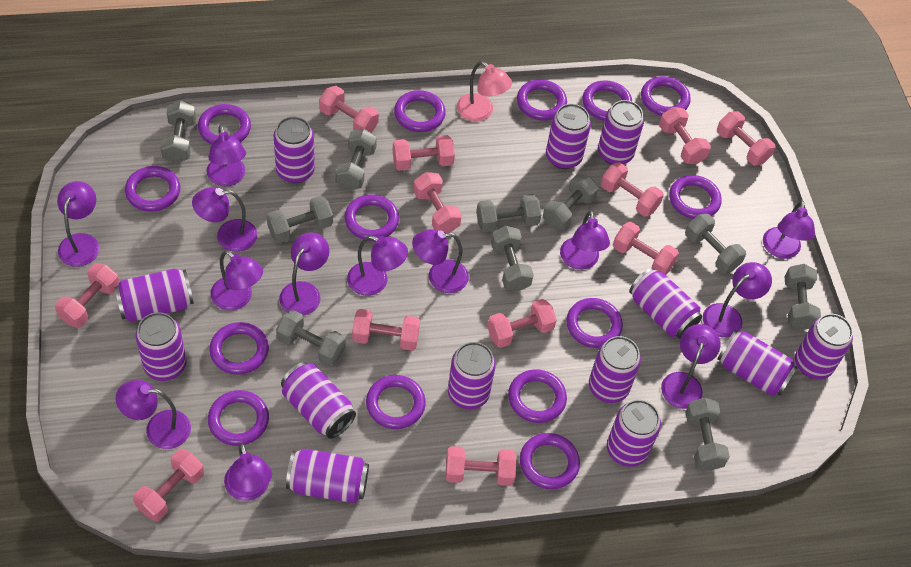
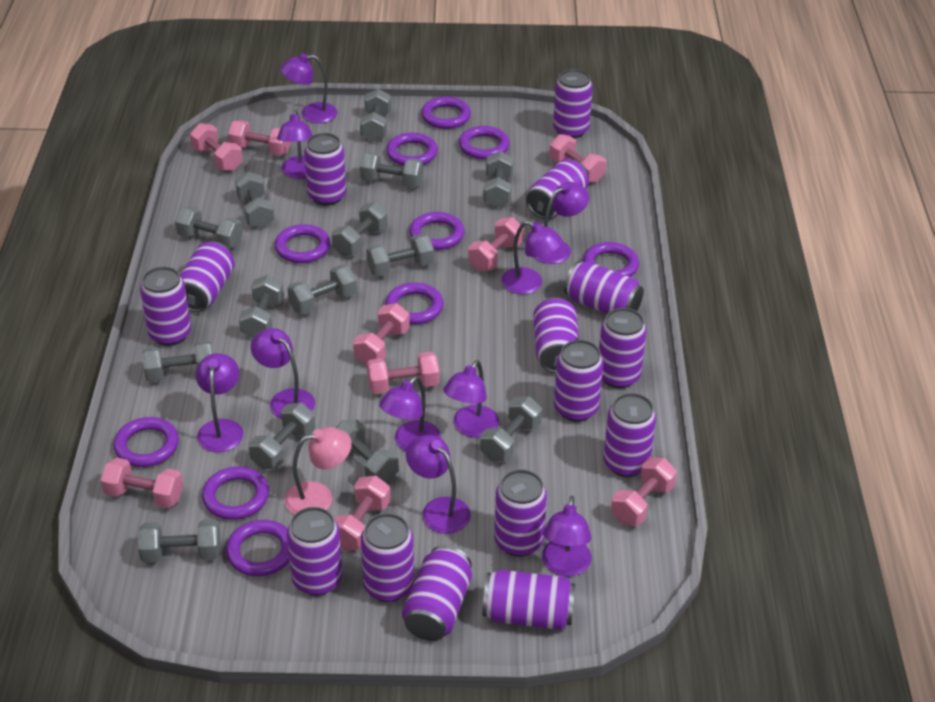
grey dumbbell: [160,101,196,163] [267,196,333,243] [276,310,345,366] [336,129,377,190] [476,194,542,232] [491,226,534,291] [543,174,599,230] [685,214,746,273] [685,398,730,471] [785,264,821,330] = 10 -> [138,519,220,563] [142,340,213,382] [175,206,243,248] [235,172,275,228] [239,275,284,338] [249,403,315,469] [287,265,357,314] [332,202,388,256] [336,420,399,483] [360,89,391,142] [360,152,423,188] [366,234,434,277] [480,397,542,462] [483,151,514,208] = 14
pink dumbbell: [55,263,120,328] [133,449,204,521] [319,86,379,133] [352,309,420,351] [393,135,455,171] [413,172,462,233] [446,446,516,486] [487,299,557,348] [601,162,664,217] [613,222,679,275] [659,107,711,164] [717,111,776,166] = 12 -> [100,458,183,508] [190,123,243,171] [228,120,291,156] [333,476,391,550] [353,303,410,365] [367,352,440,394] [468,217,524,271] [549,134,606,183] [611,457,677,526] = 9
purple can: [114,269,194,322] [135,312,187,381] [273,116,315,183] [281,362,356,439] [286,449,369,503] [448,342,496,409] [546,104,591,169] [589,336,641,403] [598,100,644,165] [607,400,661,467] [629,268,702,339] [717,330,798,396] [795,314,853,379] = 13 -> [140,267,191,346] [180,241,235,312] [287,507,342,596] [304,133,346,206] [361,513,414,602] [402,545,472,641] [482,570,575,630] [494,469,547,557] [526,159,589,219] [533,297,579,373] [553,69,593,138] [554,340,604,422] [564,261,644,314] [599,308,647,388] [603,393,656,477] = 15
purple lamp: [57,181,100,267] [116,380,191,449] [192,187,257,252] [206,125,246,186] [210,250,263,311] [224,443,272,501] [279,232,329,316] [347,236,408,296] [412,229,469,293] [560,210,610,270] [661,324,721,409] [703,262,772,338] [763,200,815,259] = 13 -> [196,353,243,452] [251,328,315,419] [277,109,313,179] [280,53,337,123] [379,376,441,451] [406,435,471,534] [443,360,499,438] [501,221,563,294] [534,182,589,264] [542,496,592,577] = 10
purple ring: [125,166,180,212] [198,104,251,145] [208,390,269,446] [209,322,269,375] [344,194,399,241] [366,375,426,429] [394,90,446,132] [508,369,567,423] [517,80,567,120] [520,433,580,489] [566,298,623,348] [582,80,632,121] [641,76,691,116] [669,175,722,219] = 14 -> [113,417,179,467] [202,467,269,520] [226,520,290,576] [274,224,330,263] [385,282,444,324] [386,132,438,166] [409,212,465,250] [421,96,471,129] [459,126,510,160] [583,242,639,277] = 10

